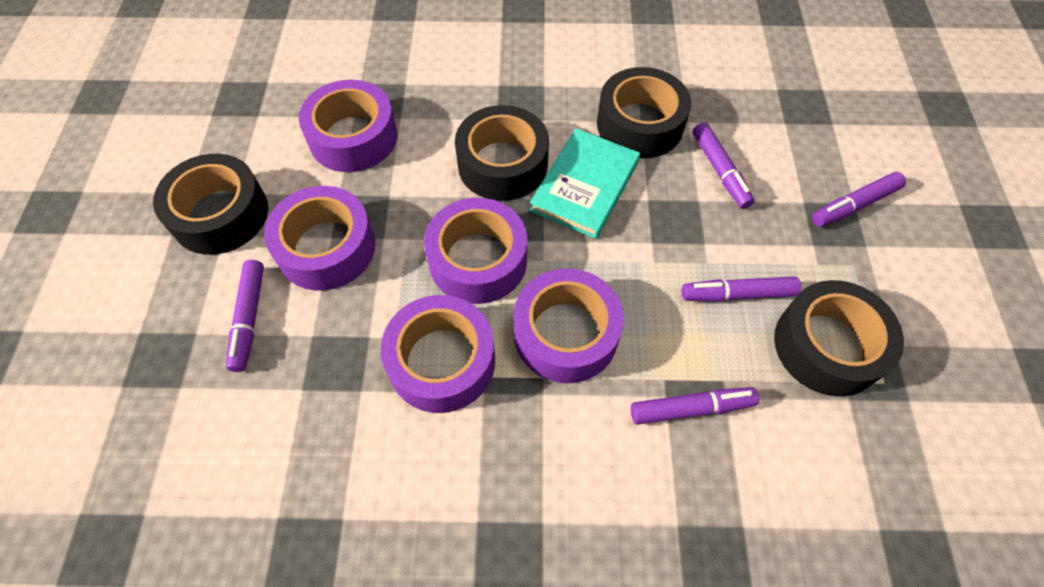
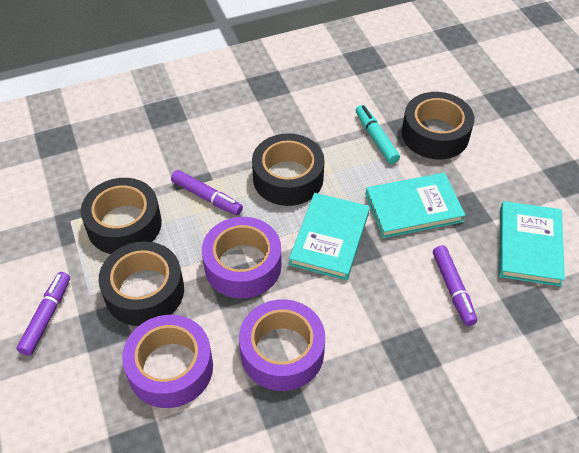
purple marker: [226,260,264,372] [631,387,759,425] [682,276,801,302] [693,122,755,209] [812,172,906,227] = 5 -> [16,272,70,356] [171,170,243,215] [433,245,477,326] = 3
purple tape: [264,186,376,291] [299,80,397,172] [380,295,495,413] [424,198,527,304] [513,268,624,383] = 5 -> [122,315,213,408] [202,217,282,299] [239,299,325,391] = 3
turquoise book: [530,128,640,239] = 1 -> [289,193,370,280] [365,173,465,238] [499,201,565,286] = 3
turquoise marker: none = 0 -> [356,105,400,164] = 1

